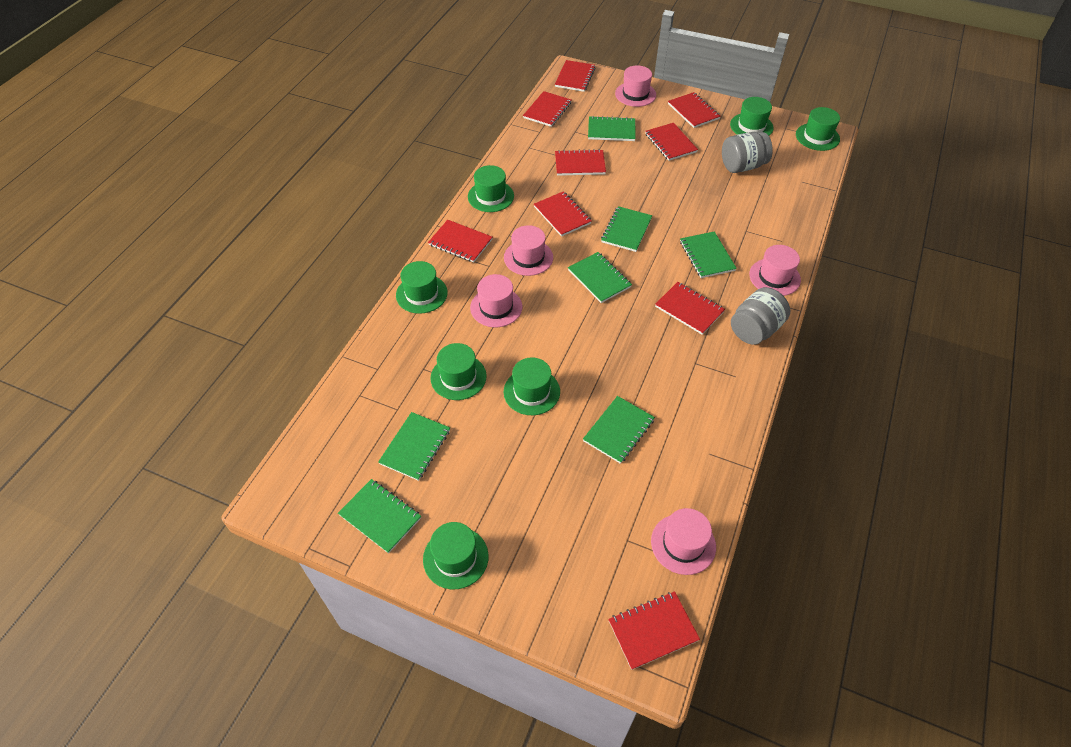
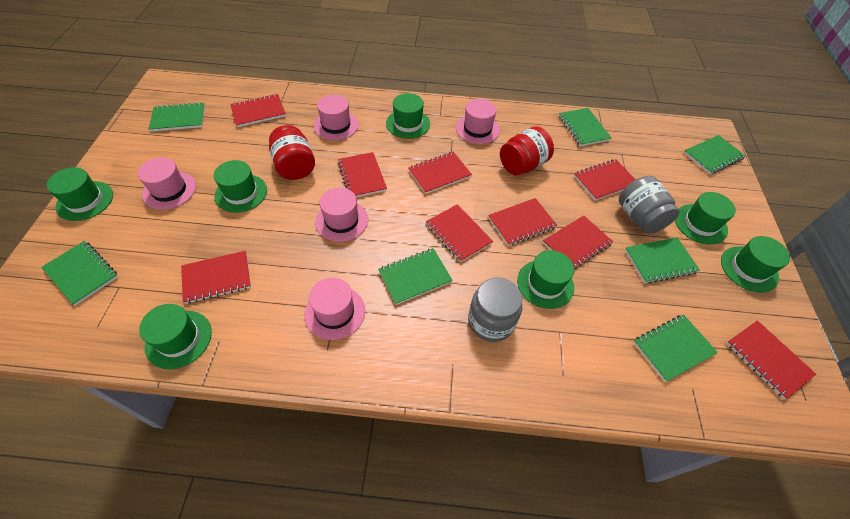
red jar: none = 0 -> [269,125,315,180] [500,126,554,175] = 2

